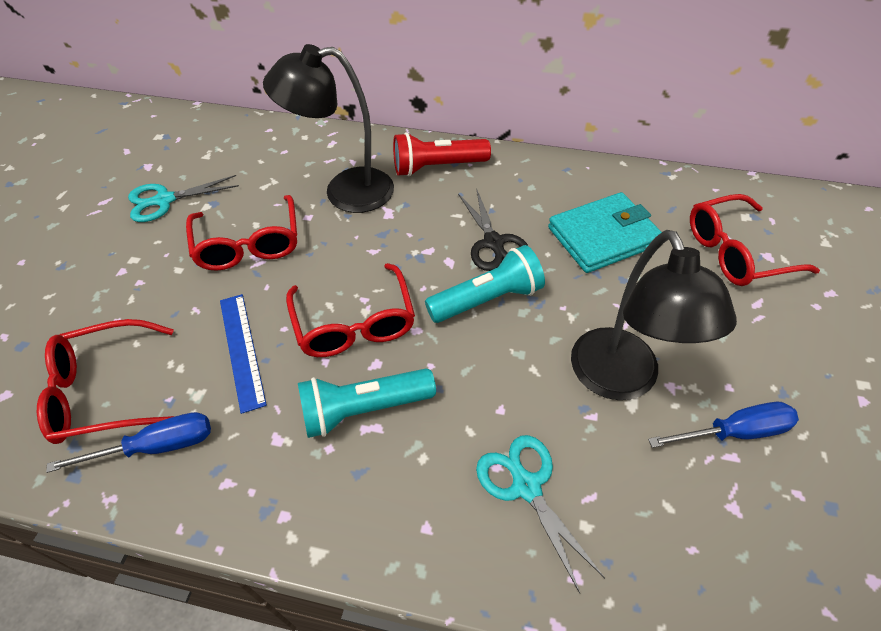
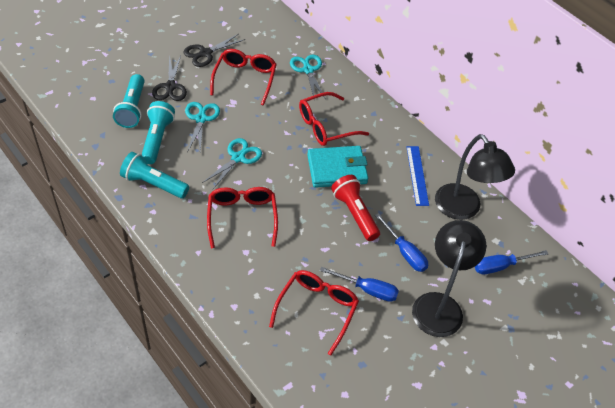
black scissors: [458,188,528,271] = 1 -> [152,55,187,101] [184,34,245,67] = 2
blue screwdriver: [46,412,211,473] [648,402,799,448] = 2 -> [320,267,399,302] [375,213,428,272] [475,250,548,274] = 3
turquoise flashlight: [298,368,436,438] [425,245,545,323] = 2 -> [113,74,145,128] [120,152,189,198] [142,101,175,164] = 3
turquoise scissors: [128,175,239,222] [476,435,605,593] = 2 -> [185,102,220,152] [202,138,262,190] [290,54,326,99] = 3

